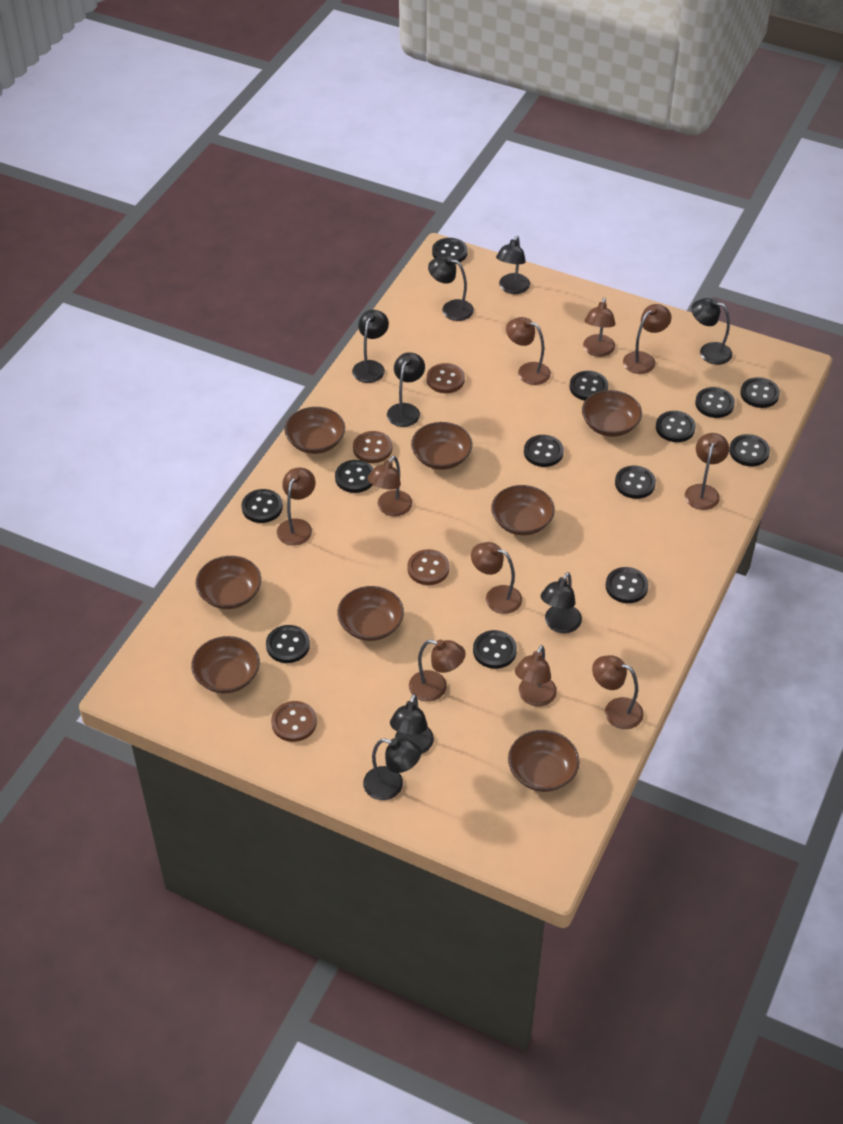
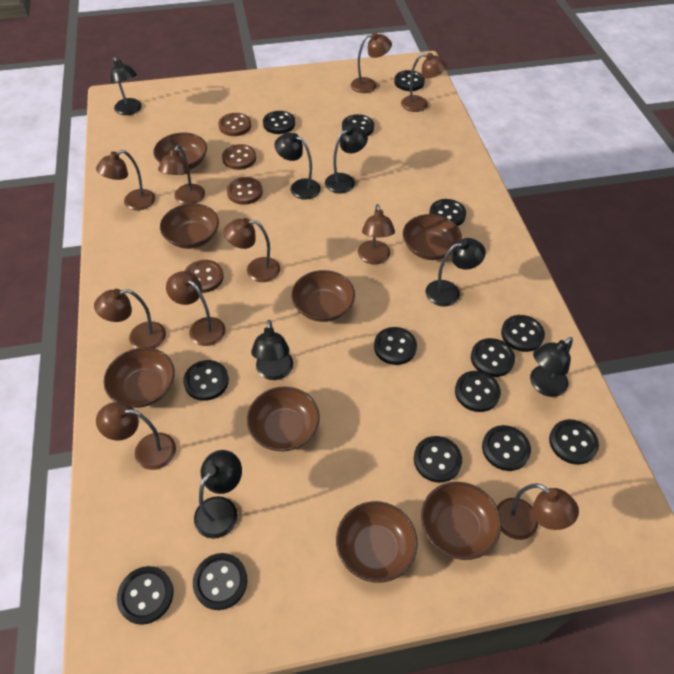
black button: [242,489,283,523] [266,625,310,663] [335,460,374,493] [432,238,468,264] [473,630,517,669] [524,435,564,467] [570,371,608,401] [606,567,649,603] [615,466,656,499] [656,411,696,442] [695,387,735,418] [729,434,770,466] [740,377,780,408] = 13 -> [117,566,173,625] [183,360,229,401] [193,553,248,610] [263,111,295,134] [342,114,374,136] [374,327,417,365] [394,70,425,91] [414,436,462,483] [429,199,466,226] [455,371,501,412] [471,338,515,377] [482,425,531,471] [501,315,545,352] [549,419,599,465] = 14
black lamp: [352,310,389,383] [363,738,421,800] [387,352,425,427] [390,694,434,754] [428,256,474,321] [496,236,530,294] [541,572,582,633] [692,298,732,365] = 8 -> [111,57,142,115] [194,450,242,539] [251,320,293,380] [275,133,321,200] [325,125,368,193] [426,238,486,307] [530,337,573,397] = 7

